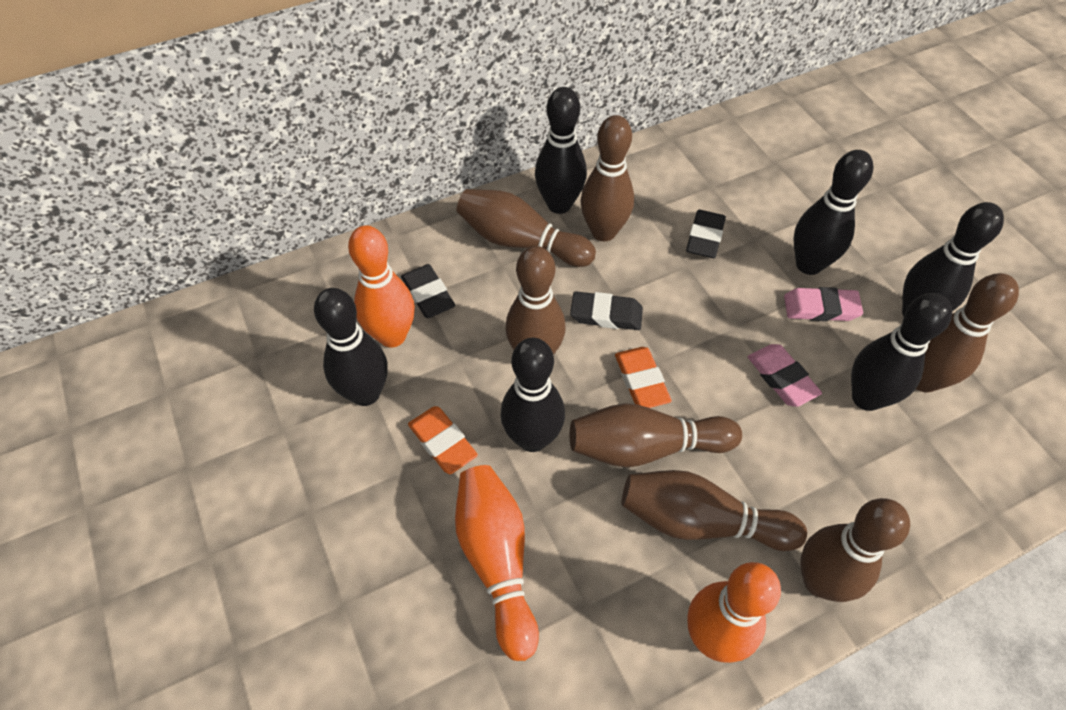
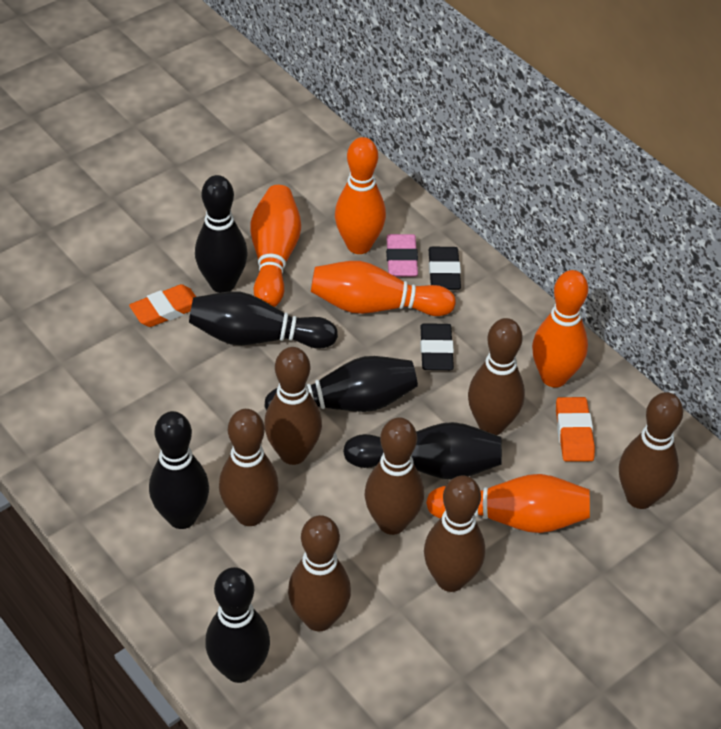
black eraser: [401,264,455,318] [570,291,643,330] [686,210,726,258] = 3 -> [420,323,454,370] [429,247,461,290] = 2
orange bowling pin: [348,225,415,347] [455,465,539,661] [687,562,781,663] = 3 -> [251,185,301,307] [311,261,456,316] [335,137,386,254] [426,474,590,533] [532,270,588,387] = 5
pink eraser: [748,344,822,407] [784,287,863,321] = 2 -> [386,234,418,277] = 1

